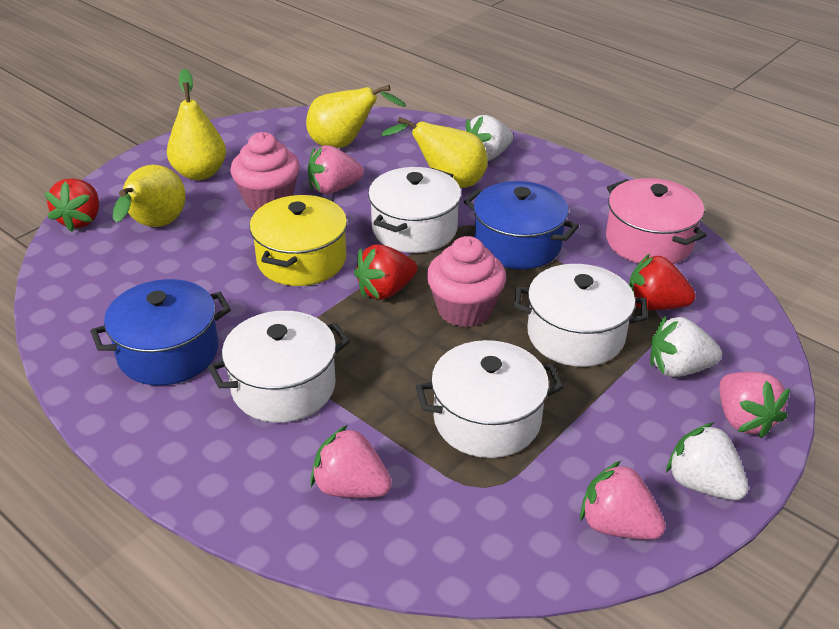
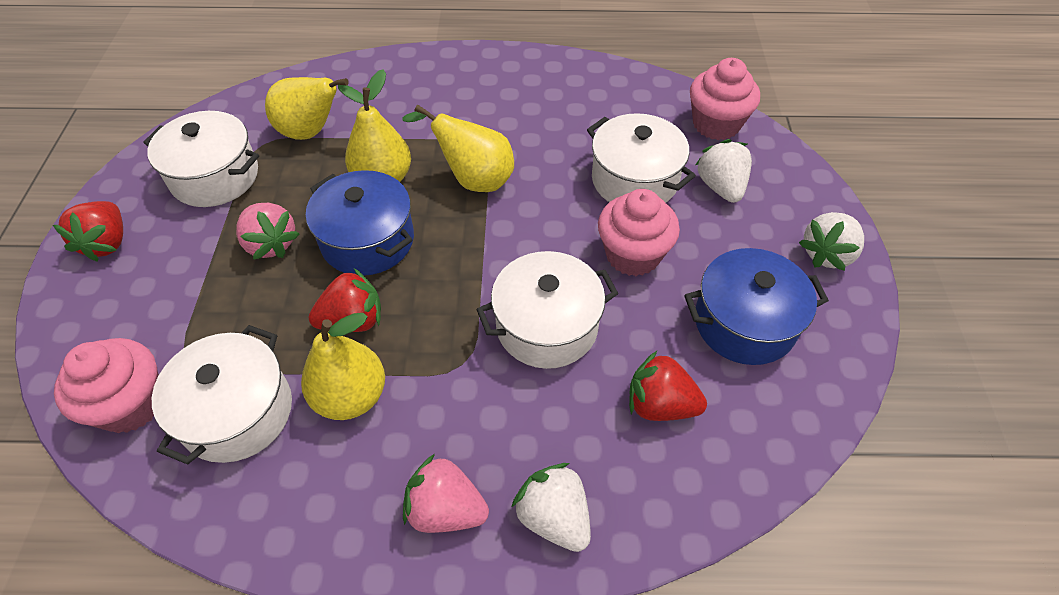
pink cupcake: [230,132,300,211] [427,236,506,327] = 2 -> [54,338,159,433] [598,189,680,276] [690,58,760,140] = 3
pink pot: [606,178,707,264] = 1 -> none = 0
pink strawberry: [308,145,364,194] [311,425,392,498] [580,461,666,539] [719,372,790,439] = 4 -> [236,203,300,260] [403,454,489,533] = 2
yellow pot: [250,194,347,286] = 1 -> none = 0

